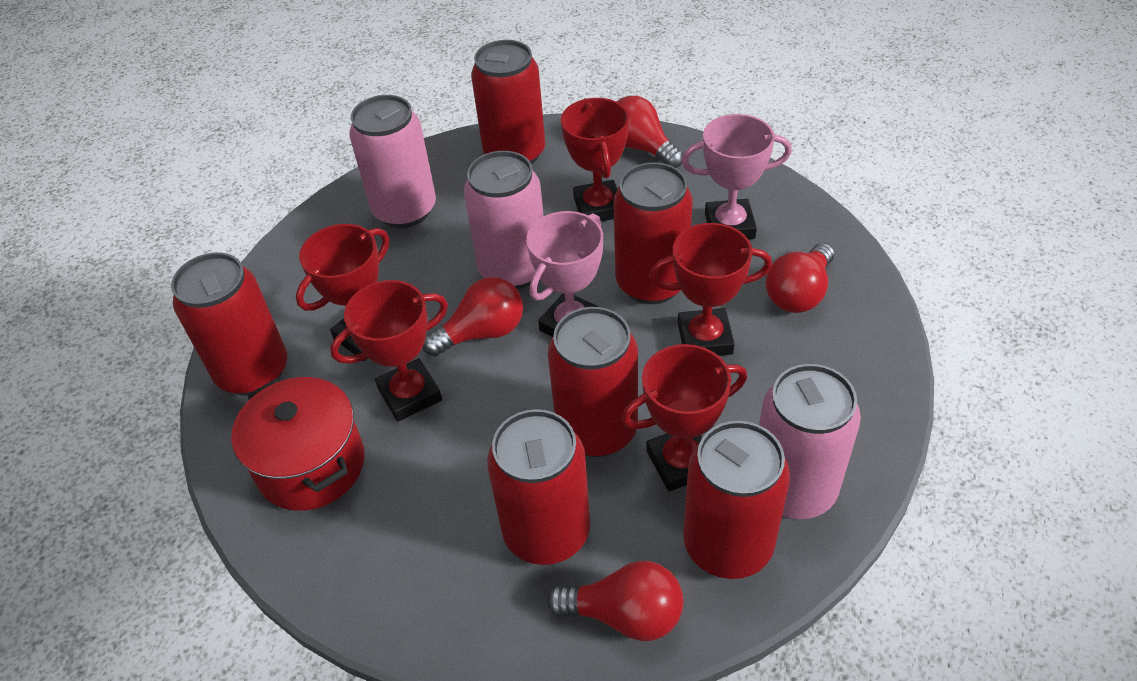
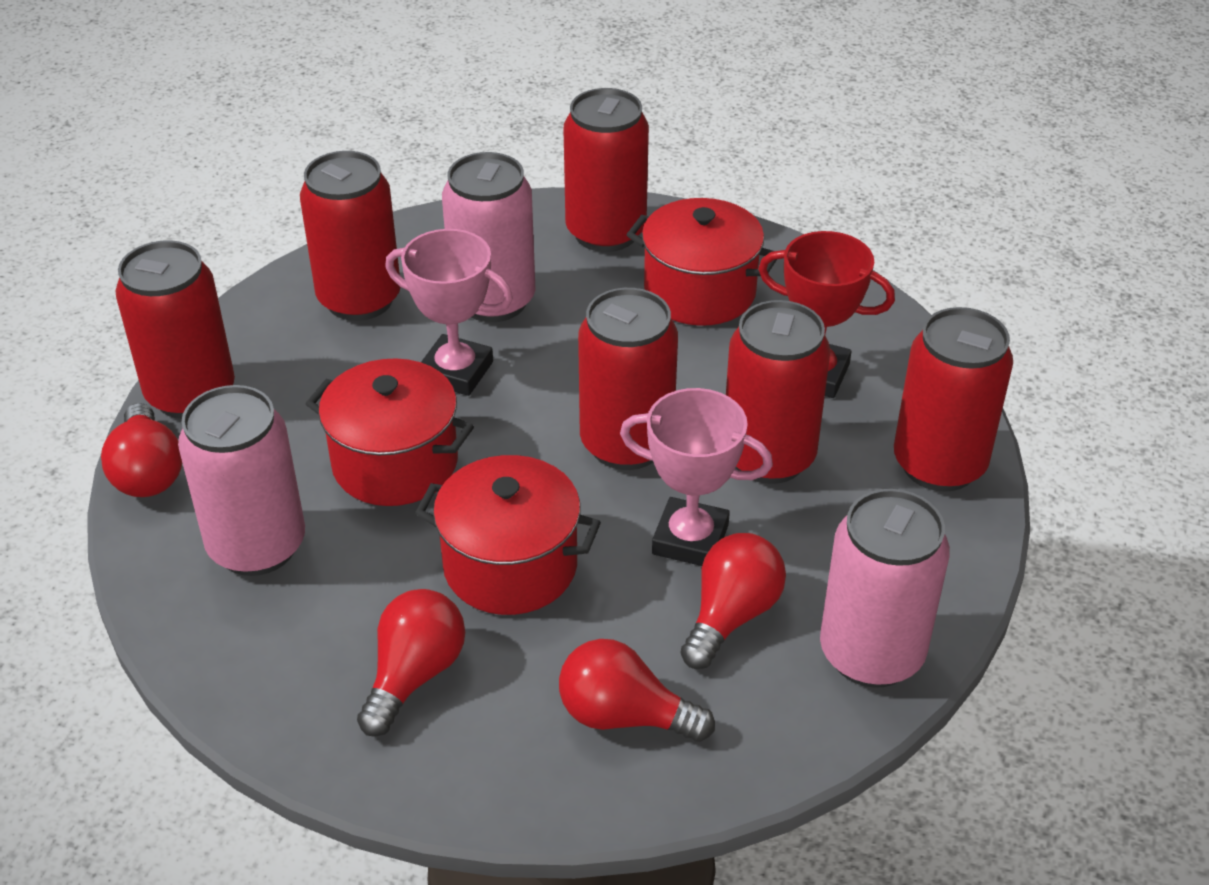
red pot: [231,377,364,511] = 1 -> [306,358,474,506] [415,455,601,615] [627,198,777,326] = 3
red trophy: [296,224,389,361] [330,280,448,422] [561,98,629,221] [622,344,747,492] [649,223,772,356] = 5 -> [758,231,895,398] = 1

